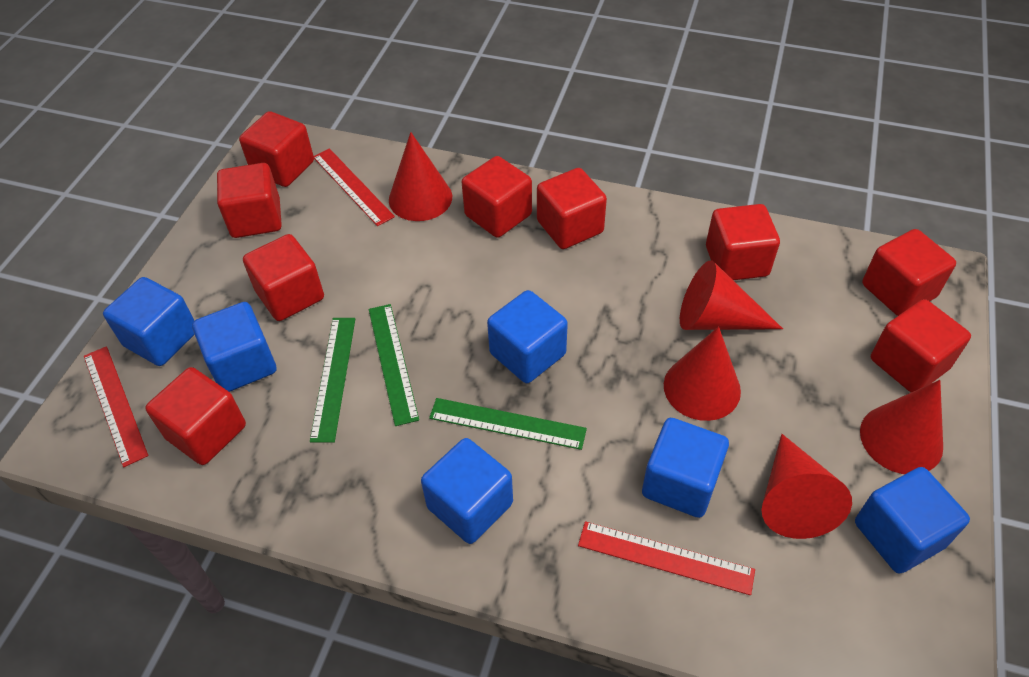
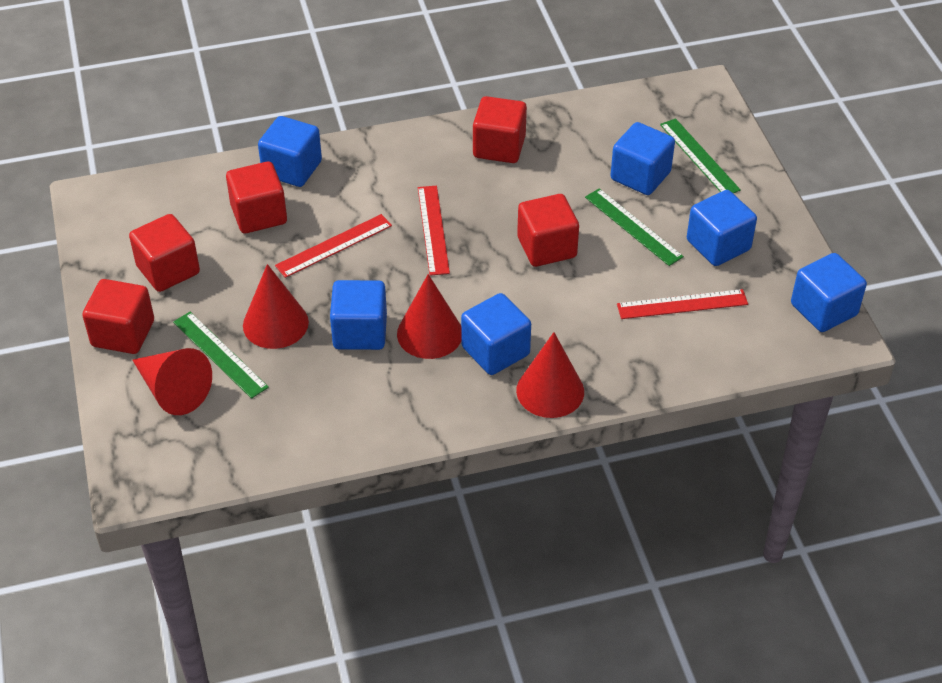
red cone: [389,132,452,221] [664,326,741,421] [680,261,783,330] [761,434,852,539] [860,380,943,474] = 5 -> [132,348,212,415] [243,264,309,349] [397,274,461,359] [516,332,584,418] = 4
red cube: [145,367,246,465] [217,163,282,238] [239,111,314,187] [243,234,324,321] [462,156,532,238] [537,168,607,249] [706,204,780,280] [862,229,956,316] [871,299,971,392] = 9 -> [82,279,154,354] [129,214,200,292] [226,161,287,233] [473,96,527,163] [517,194,579,267] = 5

